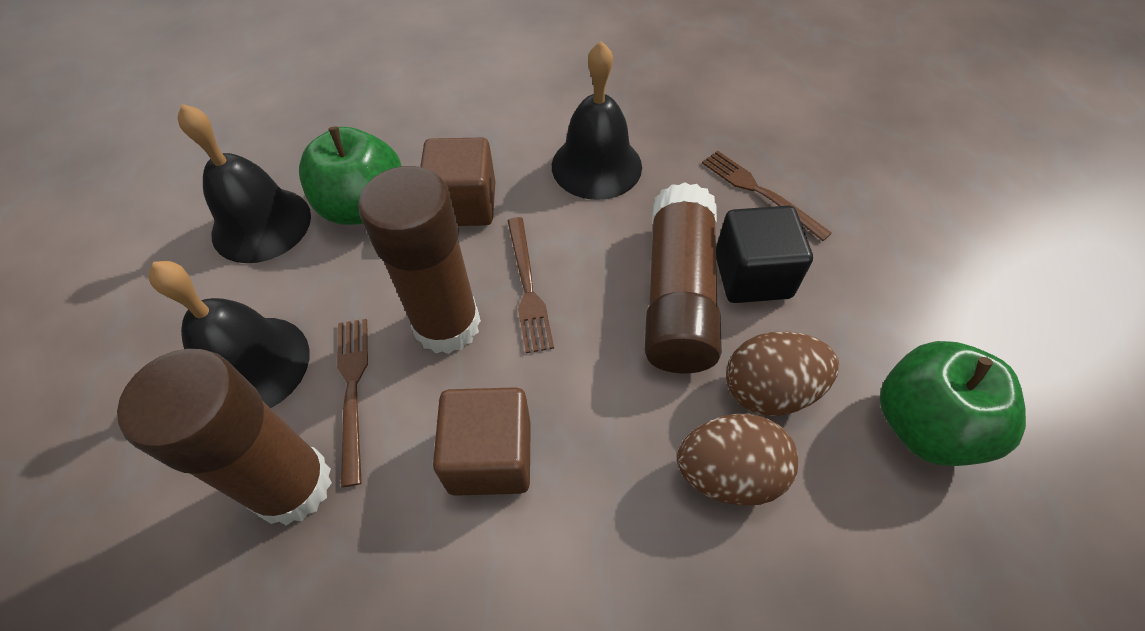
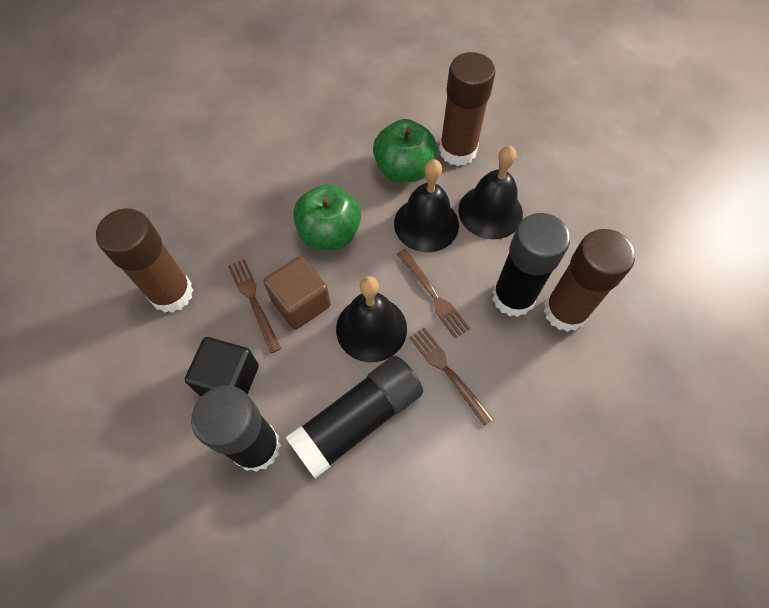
black glue stick: none = 0 -> [191,386,281,472] [286,356,423,479] [492,213,570,317] = 3
brown cube: [420,138,495,226] [433,387,531,496] = 2 -> [263,256,331,330] = 1
brown egg: [677,414,798,505] [726,331,839,416] = 2 -> none = 0

